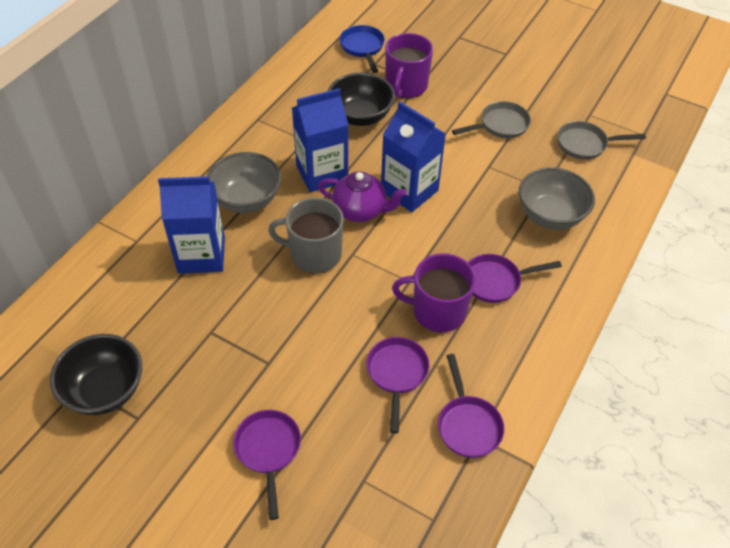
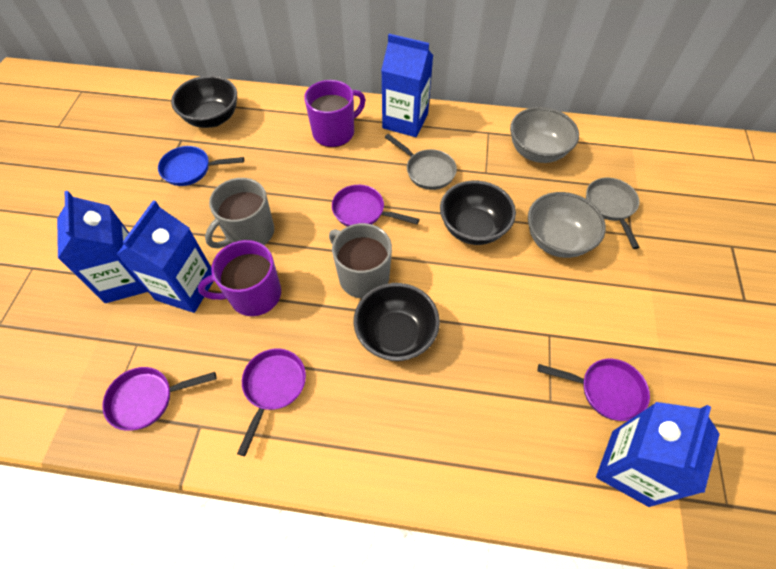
black bowl: [50,334,142,415] [328,72,395,126] = 2 -> [171,75,237,128] [353,283,440,361] [440,181,516,245] = 3
blue carton: [158,176,225,274] [292,88,348,192] [381,101,446,212] = 3 -> [57,191,148,303] [116,200,213,313] [381,34,433,137] [596,402,720,507] = 4
grey mug: [268,198,344,274] = 1 -> [205,178,274,248] [329,223,392,299] = 2
purple teapot: [318,171,407,222] = 1 -> none = 0

